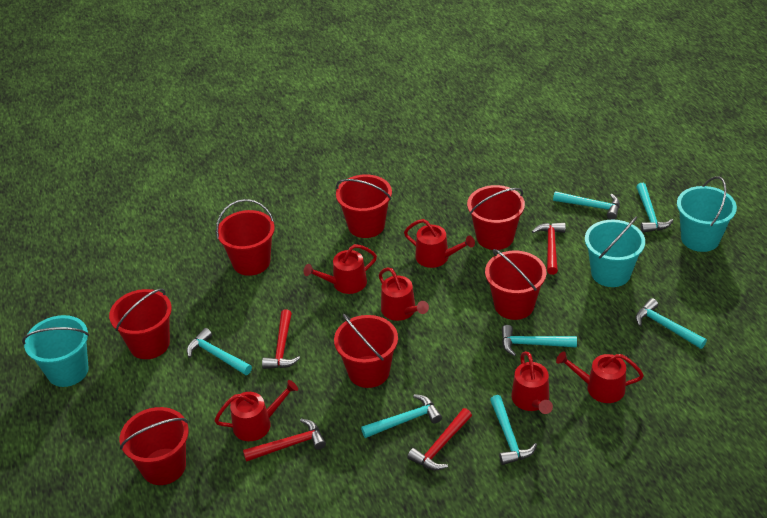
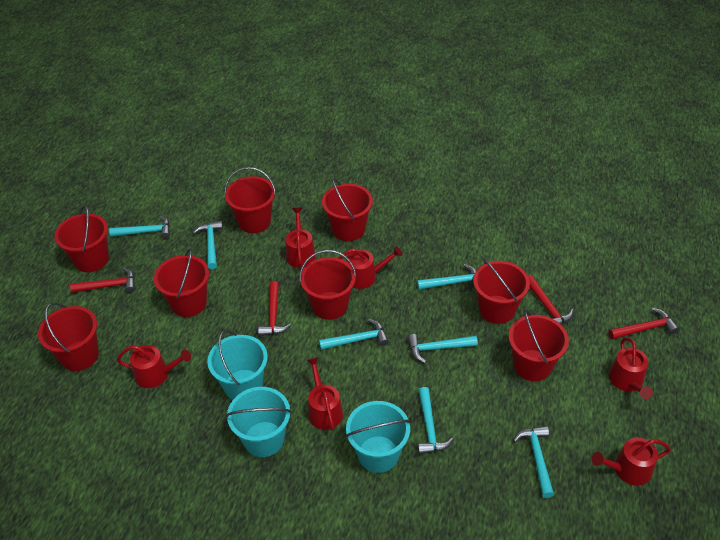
red bucket: [109,289,172,359] [120,407,189,485] [216,199,275,276] [334,314,398,388] [336,174,392,238] [467,185,525,250] [485,249,546,320] = 7 -> [38,302,99,371] [54,205,109,272] [154,248,209,317] [224,167,276,233] [299,250,356,320] [322,178,373,241] [473,259,530,324] [509,310,569,381] = 8

